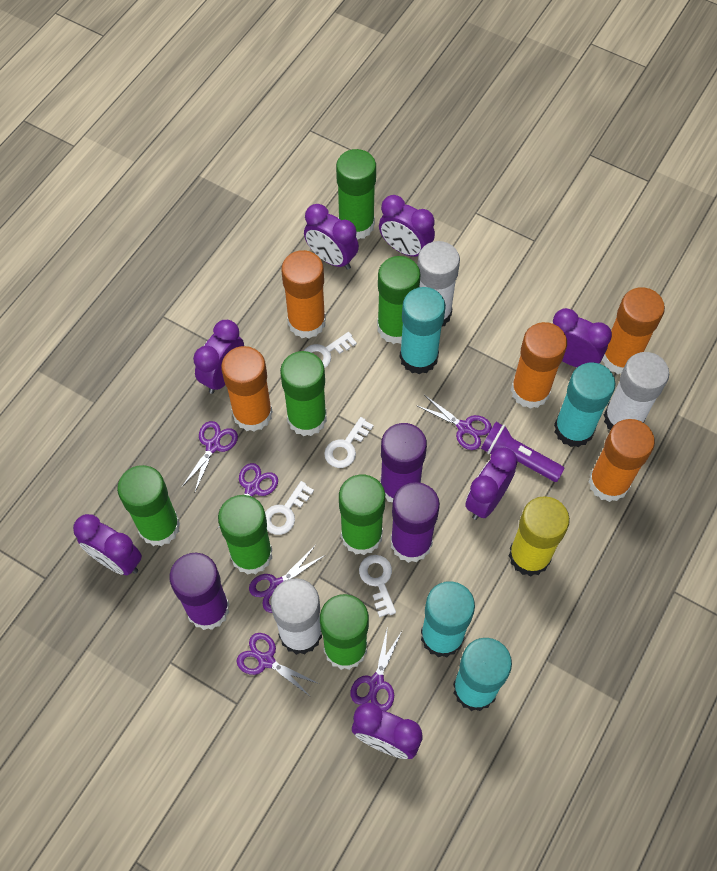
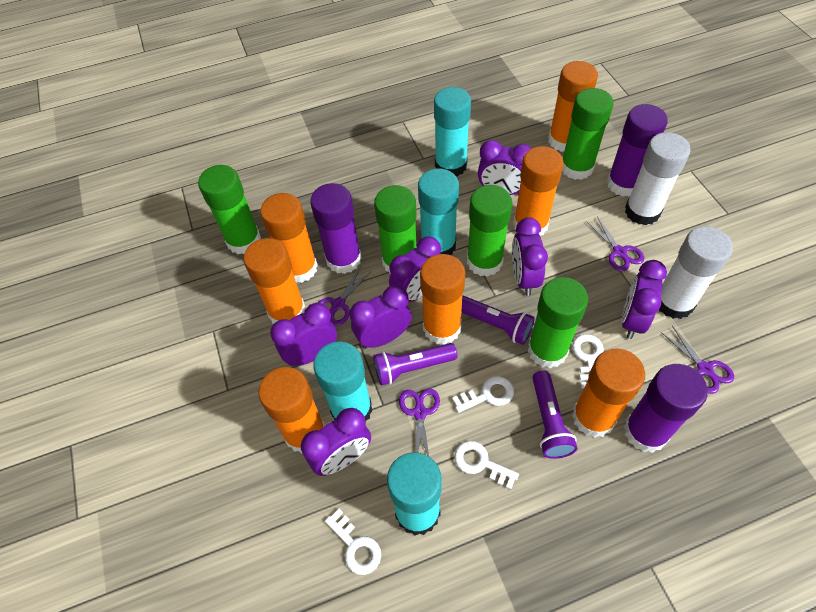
green glue stick: [117,465,180,546] [218,495,272,575] [280,351,327,436] [320,594,369,670] [336,149,376,240] [339,474,385,555] [377,256,421,344] = 7 -> [198,165,261,254] [374,185,417,275] [467,185,512,277] [528,277,588,368] [562,88,614,180] = 5
orange glue stick: [221,346,273,432] [281,250,326,339] [511,322,567,409] [588,419,655,502] [602,287,665,374] = 5 -> [244,238,305,324] [258,367,325,453] [260,193,318,283] [420,254,465,345] [513,146,564,235] [548,61,598,152] [572,348,645,438] = 7
purple flashlight: [481,422,565,482] = 1 -> [373,343,458,386] [461,295,535,345] [532,370,577,459] = 3
purple scissors: [181,421,238,492] [217,463,278,529] [236,633,319,697] [249,545,325,613] [350,626,402,711] [418,395,492,450] = 6 -> [318,268,370,326] [399,389,440,456] [586,216,644,271] [661,326,734,394] = 4
white glue stick: [271,578,322,655] [417,241,460,326] [604,352,669,430] = 3 -> [625,132,690,225] [659,226,733,319] = 2
yellow glue stick: [509,496,570,577] = 1 -> none = 0

